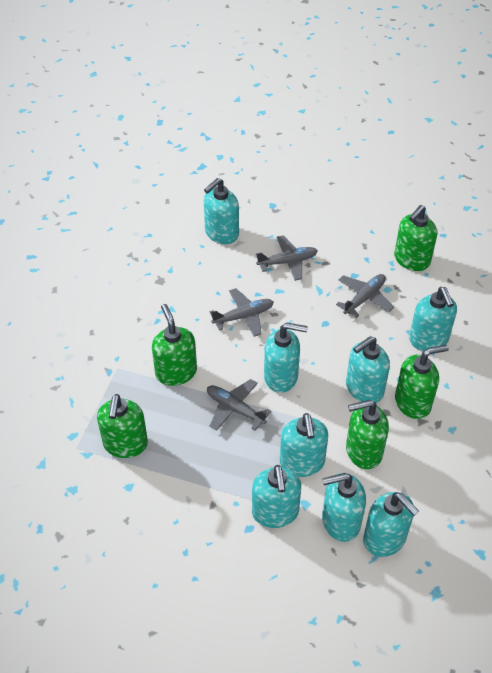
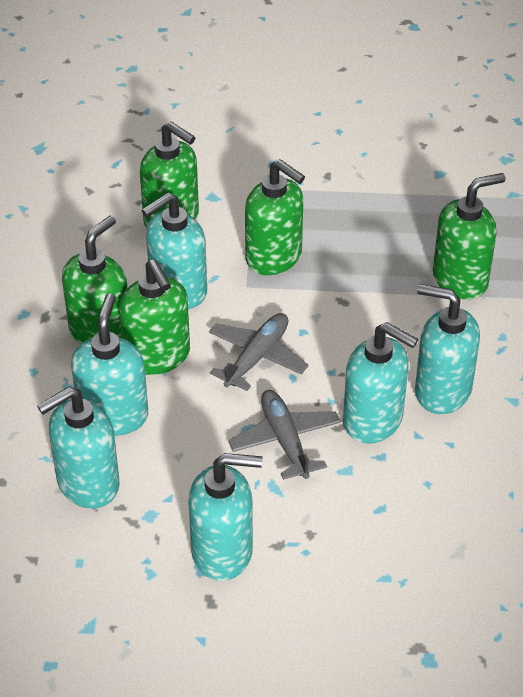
grey plane: [207,379,271,431] [209,288,273,337] [256,235,317,281] [336,274,394,318] = 4 -> [209,313,309,391] [228,390,341,480] = 2
turquoise soap dispenser: [204,178,239,244] [252,465,301,528] [264,323,308,393] [280,413,328,477] [322,473,366,542] [346,336,390,403] [363,492,419,557] [409,287,457,351] = 8 -> [37,387,120,509] [71,293,148,436] [142,192,207,309] [188,453,263,581] [343,322,418,444] [415,284,480,414] = 6

